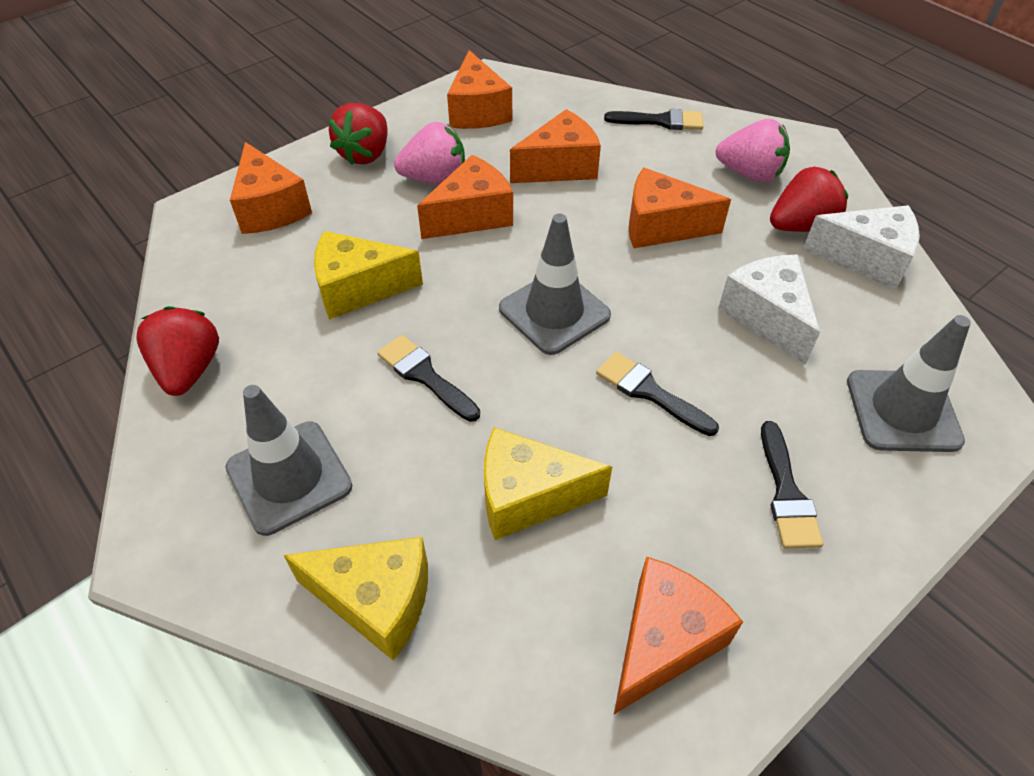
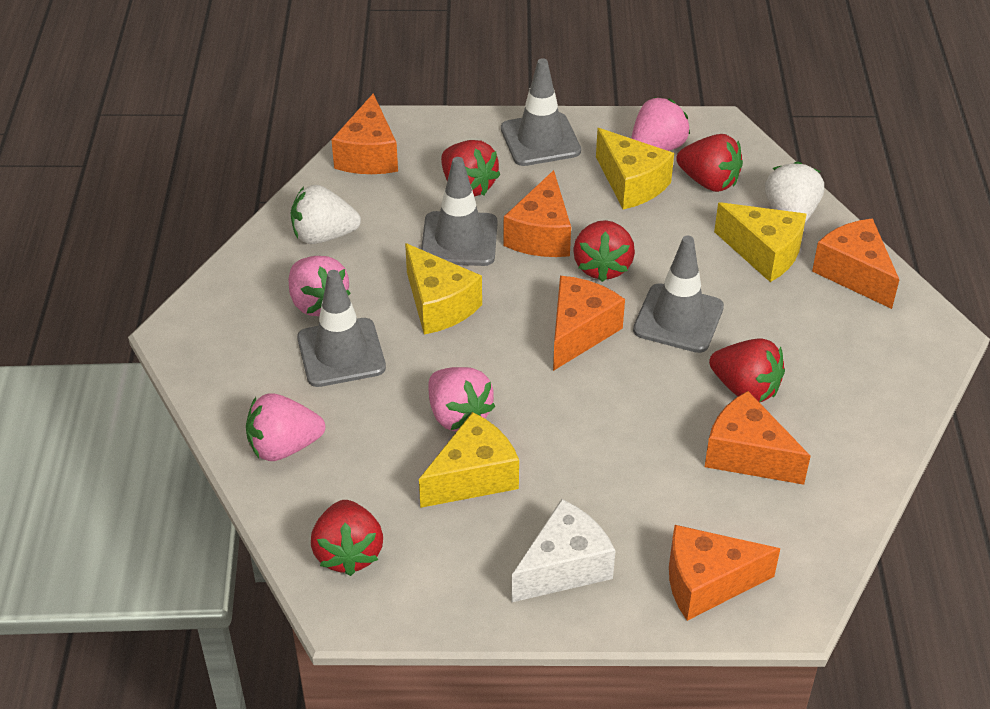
black brush: [377,335,480,422] [596,352,719,436] [604,109,703,130] [761,421,823,549] = 4 -> none = 0
grey traffic cone: [225,385,352,536] [499,214,611,355] [847,315,971,452] = 3 -> [297,270,386,387] [421,157,498,266] [501,58,581,166] [633,236,724,353] = 4
pink strawberry: [394,122,465,185] [716,119,790,183] = 2 -> [246,394,325,461] [289,256,351,316] [428,367,495,432] [631,97,690,151] = 4
red strawberry: [136,306,219,396] [329,103,388,165] [770,167,848,232] = 3 -> [311,500,383,576] [441,140,500,197] [573,220,635,282] [676,134,743,192] [709,338,785,403] = 5
white cheese: [718,255,820,365] [803,205,920,290] = 2 -> [511,499,615,603] = 1
white strawberry: none = 0 -> [291,185,361,244] [765,161,824,222] = 2
yellow cheese: [283,537,428,661] [314,231,423,320] [484,427,612,540] = 3 -> [405,243,482,335] [419,412,519,508] [596,128,674,209] [714,202,807,282] = 4

